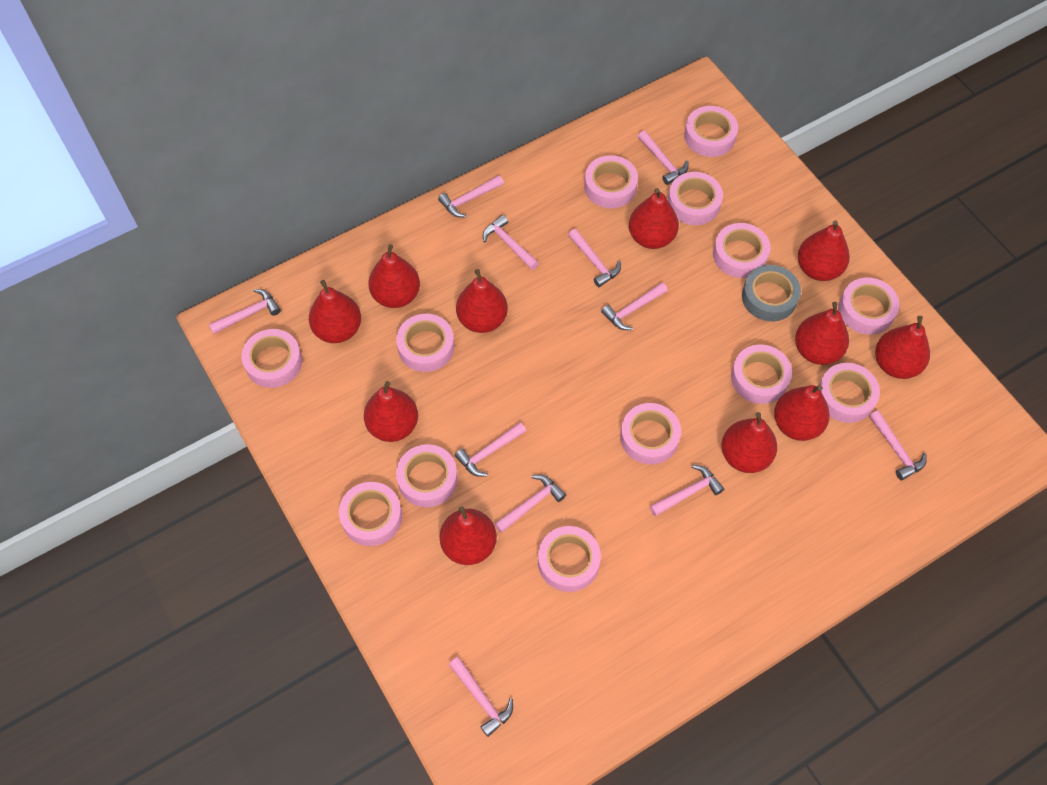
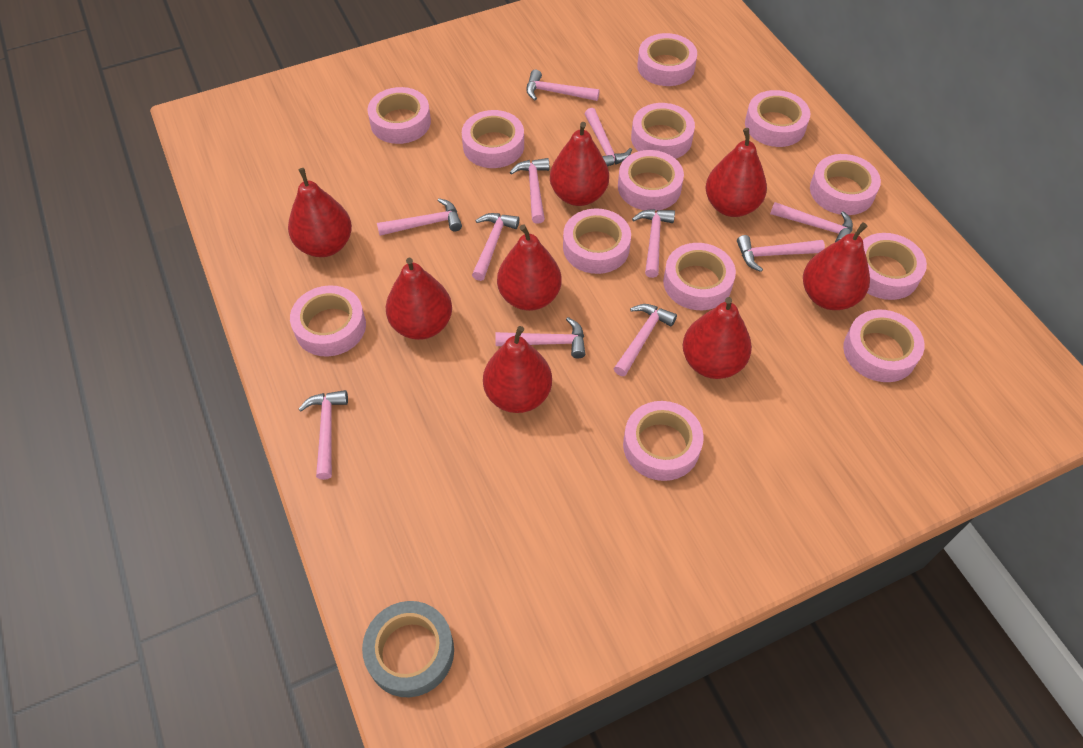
red pear: [309,280,361,343] [364,381,418,442] [369,244,420,308] [440,506,497,565] [456,269,508,333] [629,188,679,249] [721,412,777,473] [774,385,830,441] [795,302,849,365] [798,220,850,281] [875,316,930,379] = 11 -> [288,168,352,257] [386,258,452,340] [483,326,552,413] [497,224,561,311] [550,122,609,206] [682,297,752,379] [705,128,767,217] [803,223,870,310] = 8

